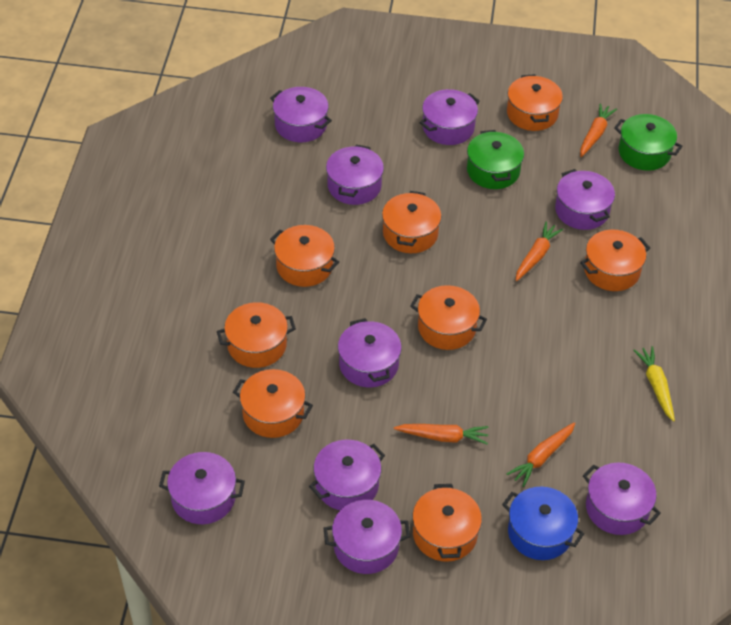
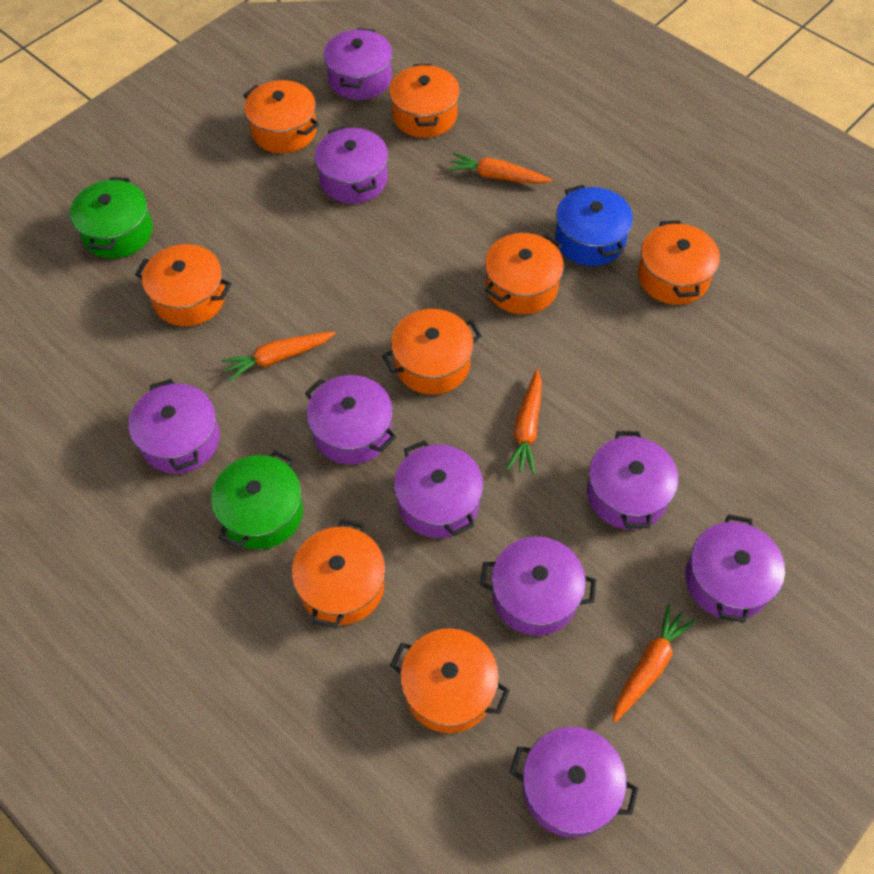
yellow carrot: [633,346,675,422] = 1 -> none = 0

